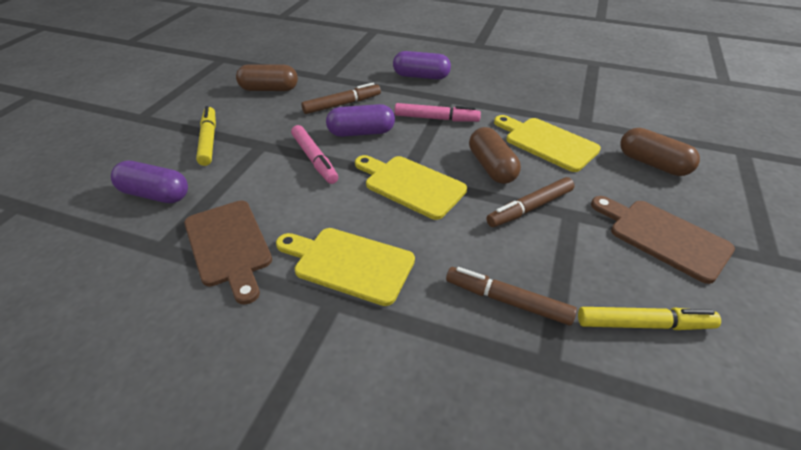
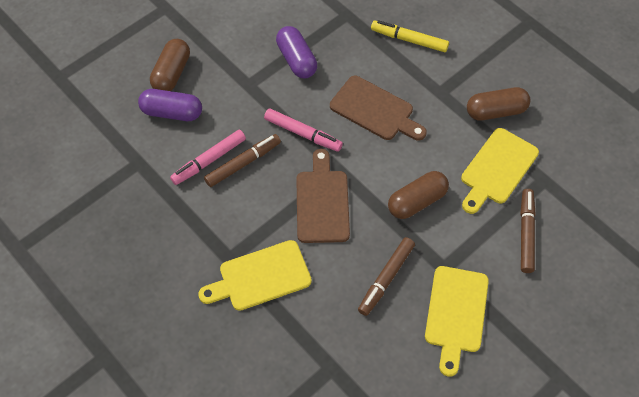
purple capsule: [111,161,188,203] [326,104,395,137] [393,51,451,79] = 3 -> [138,89,202,121] [276,26,317,78] = 2
yellow marker: [196,106,216,166] [578,307,721,330] = 2 -> [371,20,449,52] = 1

